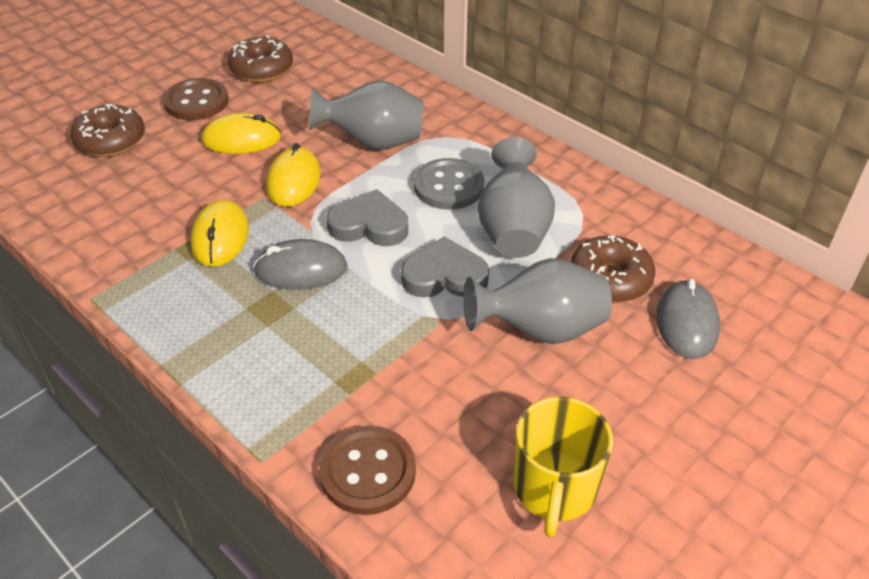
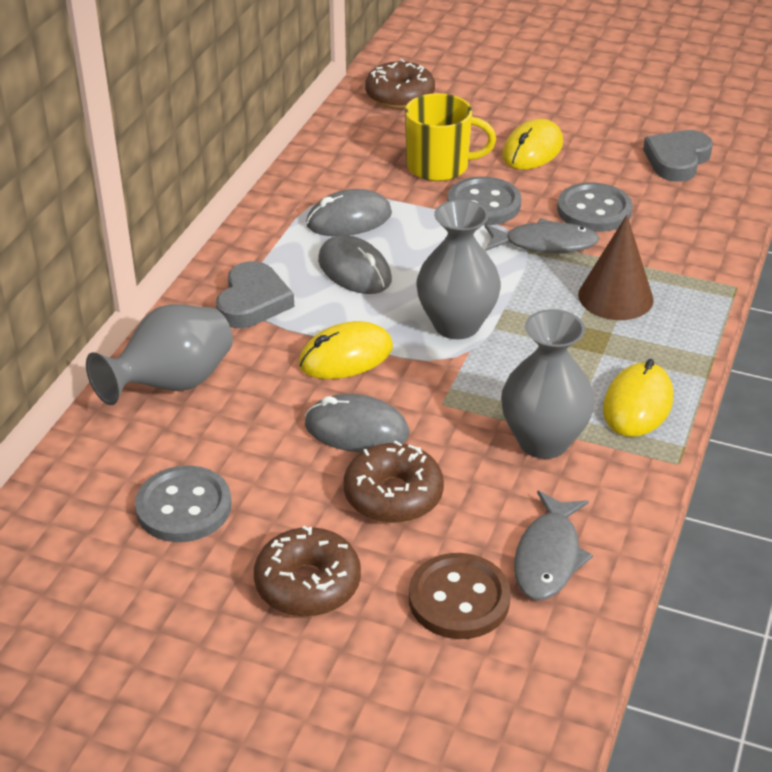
brown button: [163,78,229,120] [319,426,416,515] = 2 -> [409,553,511,639] = 1
brown cone: none = 0 -> [578,215,654,320] = 1
grey button: [414,158,484,210] = 1 -> [135,465,231,542] [447,177,521,225] [557,182,633,232] = 3
grey fish: none = 0 -> [485,218,599,253] [514,491,593,600] = 2
grey mouse: [253,239,347,290] [656,279,720,359] = 2 -> [305,394,409,452] [306,189,392,236] [318,235,392,294] = 3

